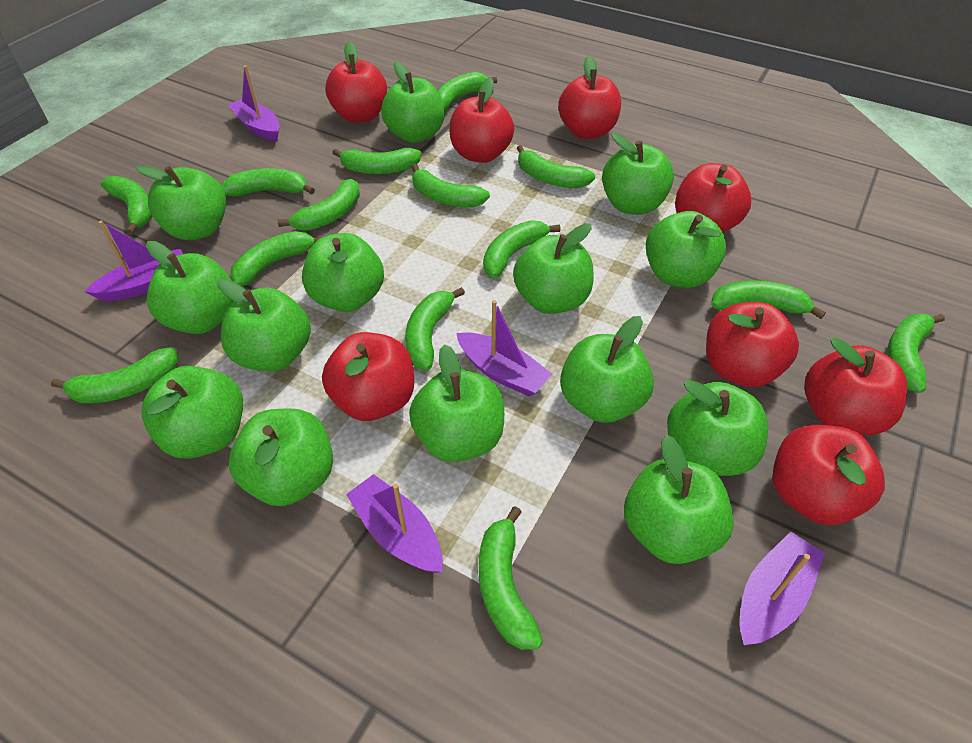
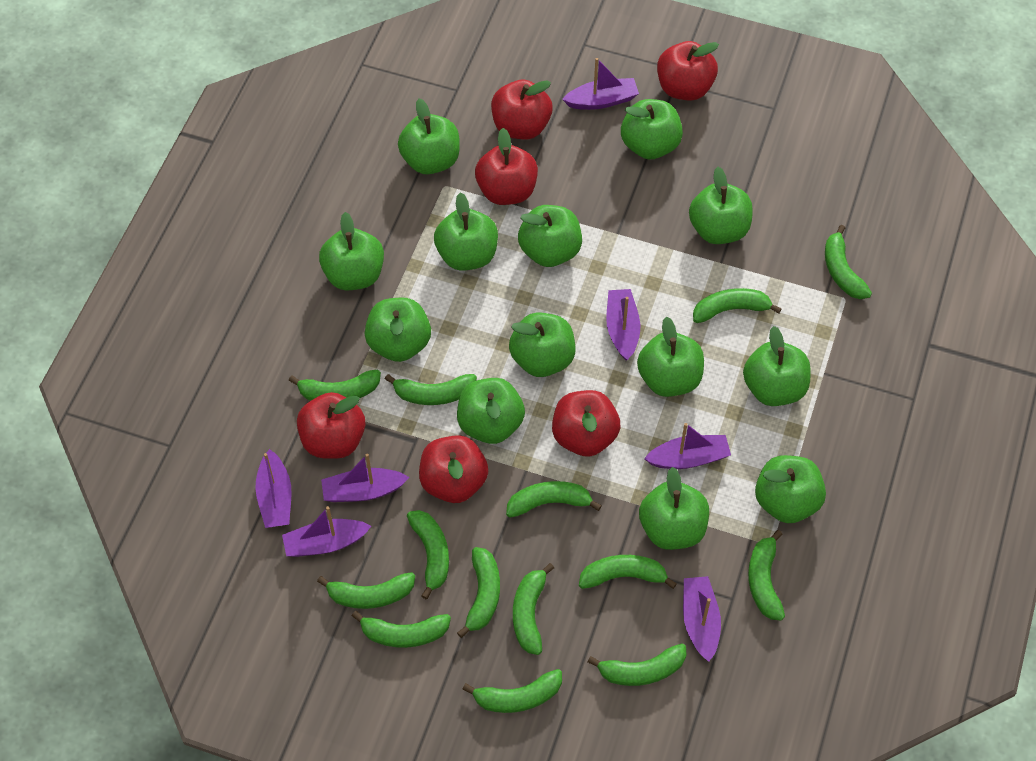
green apple: [136,166,226,240] [141,366,243,459] [146,241,232,334] [217,278,311,371] [229,408,333,506] [302,233,384,312] [381,61,445,143] [409,344,504,462] [513,223,594,314] [560,316,654,423] [602,133,674,215] [624,435,734,564] [646,211,726,288] [667,380,768,476] = 14 -> [319,212,384,290] [365,298,431,362] [398,98,460,174] [434,193,498,271] [457,378,525,444] [509,312,575,377] [518,205,582,267] [621,99,683,159] [637,317,704,397] [639,467,709,550] [689,167,753,244] [743,326,810,406] [755,455,826,523] = 13
purple boat: [84,221,183,301] [228,65,280,141] [346,474,443,573] [456,300,552,396] [740,531,825,645] = 5 -> [256,449,292,528] [282,506,371,557] [321,454,409,502] [562,58,639,110] [606,289,640,361] [644,423,731,469] [683,576,721,662] = 7
red apple: [322,332,414,421] [325,41,387,123] [450,77,514,163] [558,56,621,139] [675,163,751,232] [706,302,799,387] [772,425,885,525] [805,337,907,435] = 8 -> [297,392,365,459] [419,435,488,503] [475,128,538,205] [491,80,553,139] [552,390,620,457] [657,41,719,100] = 6

